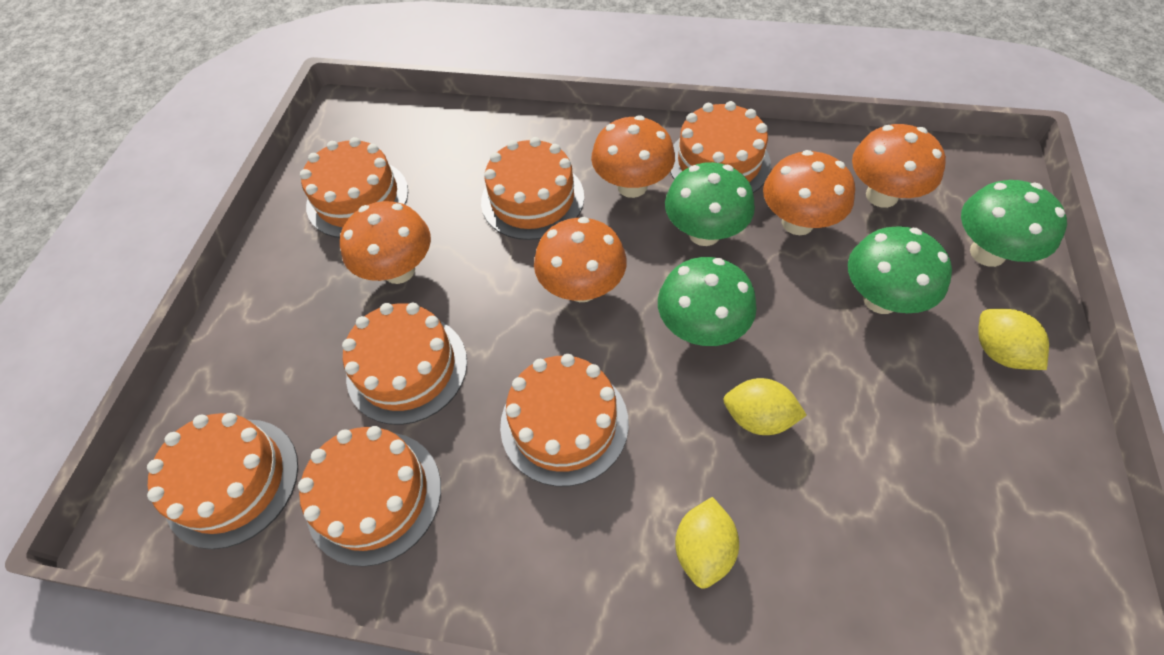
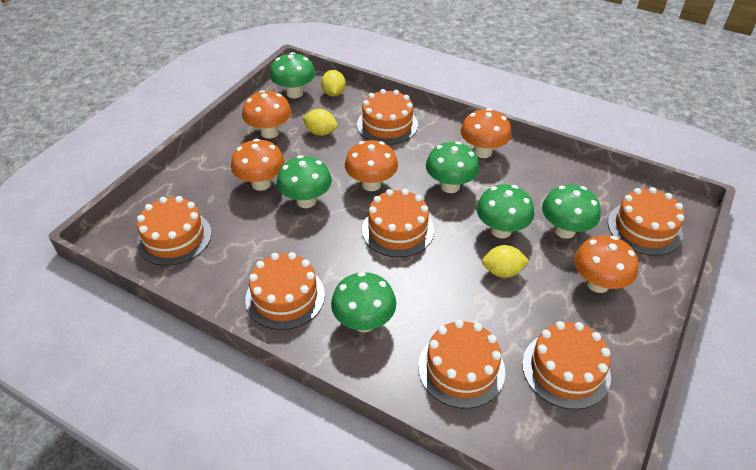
green mushroom: [658,257,757,346] [665,162,755,246] [848,226,952,314] [961,180,1067,267] = 4 -> [270,52,316,98] [277,155,332,208] [331,272,396,332] [426,141,480,193] [476,184,534,238] [542,184,601,239] = 6

